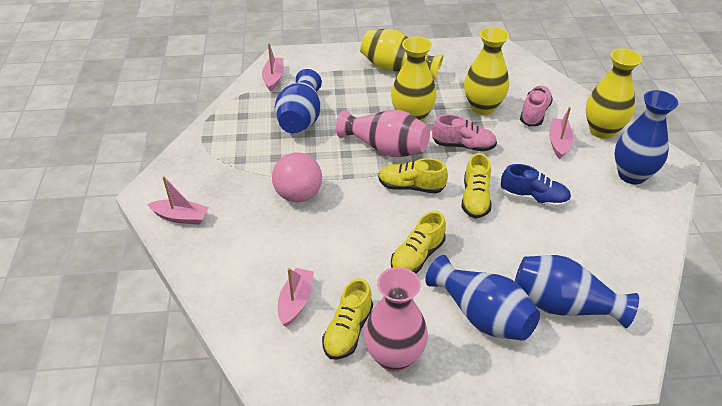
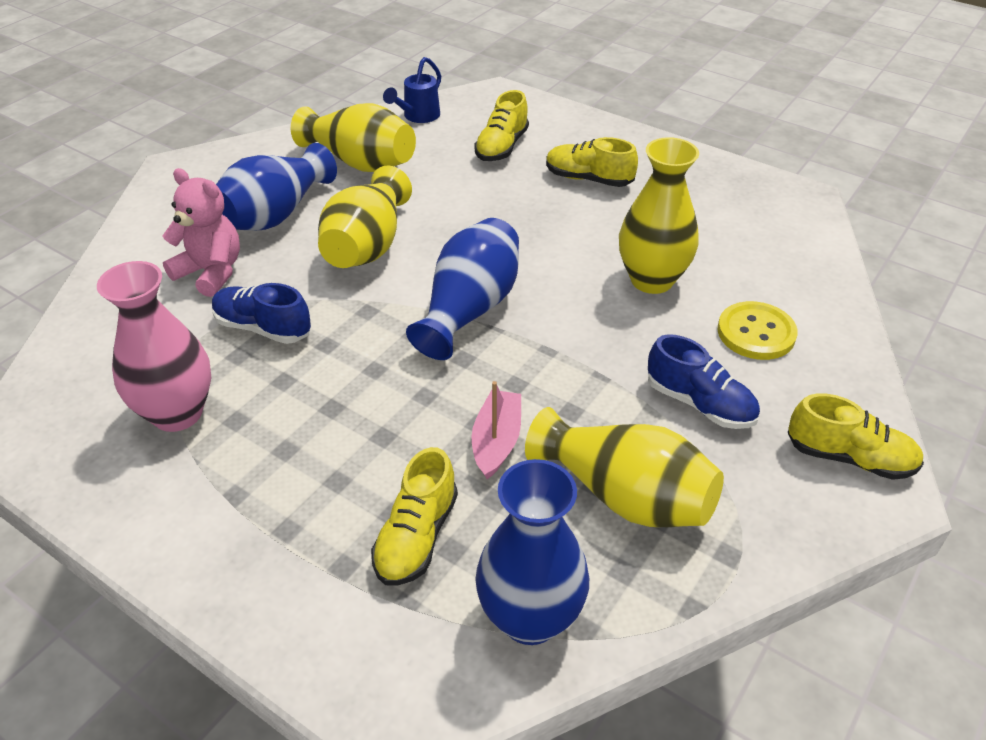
blue shoe: [501,164,571,208] = 1 -> [212,283,311,344] [648,334,760,429] = 2
blue vase: [275,69,322,134] [425,255,540,341] [515,255,639,328] [614,90,678,184] = 4 -> [216,143,337,231] [406,218,519,360] [475,459,589,645] = 3
blue watering can: none = 0 -> [383,57,441,123] = 1
pink ball: [272,153,322,202] = 1 -> none = 0
pink boat: [147,176,209,225] [262,43,284,92] [278,268,314,327] [549,107,573,159] = 4 -> [471,381,521,479] = 1
pink shoe: [432,114,497,151] [520,86,553,126] = 2 -> none = 0
pink teddy bear: none = 0 -> [162,168,240,297] = 1
pink vase: [336,110,430,157] [364,267,428,372] = 2 -> [97,261,211,432] = 1
yellow button: none = 0 -> [718,301,798,360] = 1

